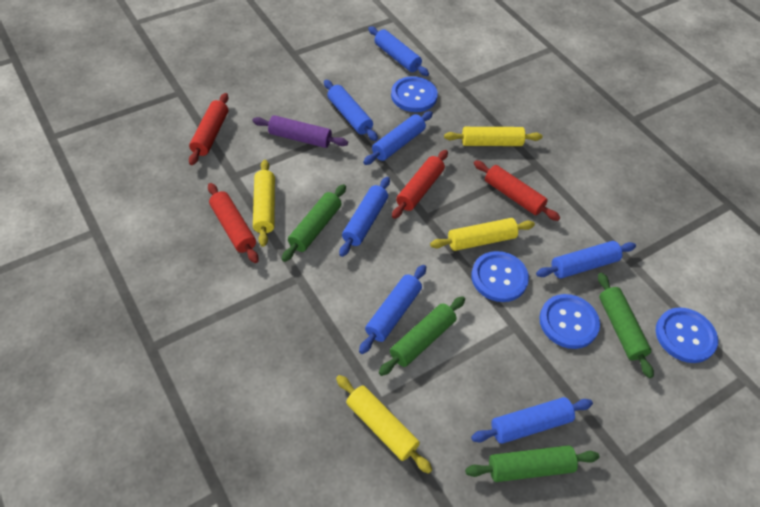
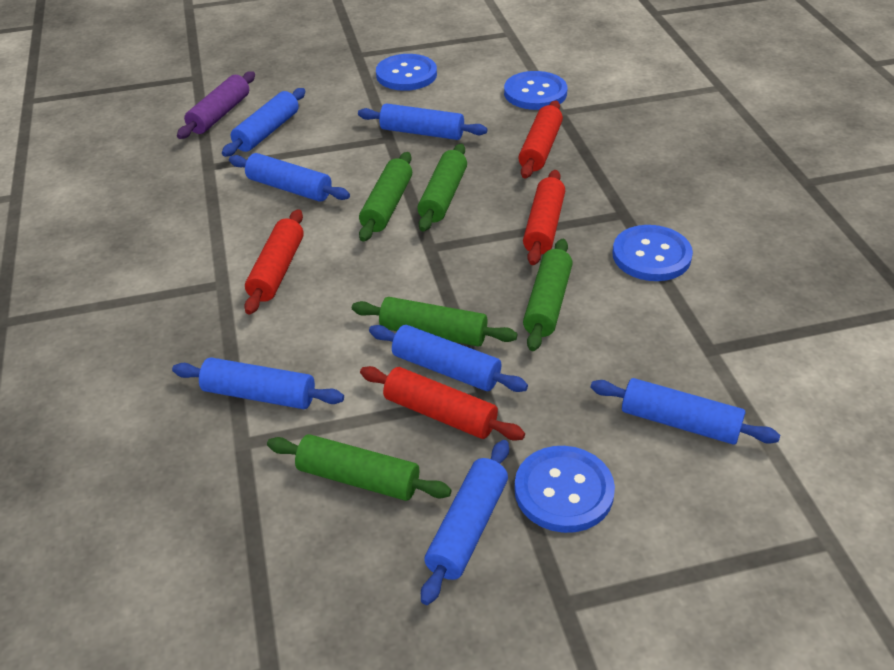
green rolling pin: [282,184,346,262] [379,296,465,376] [465,445,599,482] [598,273,654,378] = 4 -> [267,434,452,501] [352,297,517,347] [359,152,412,242] [417,143,467,232] [523,239,573,351] = 5
yellow rolling pin: [253,160,275,247] [336,375,432,474] [430,218,535,251] [444,127,543,146] = 4 -> none = 0

